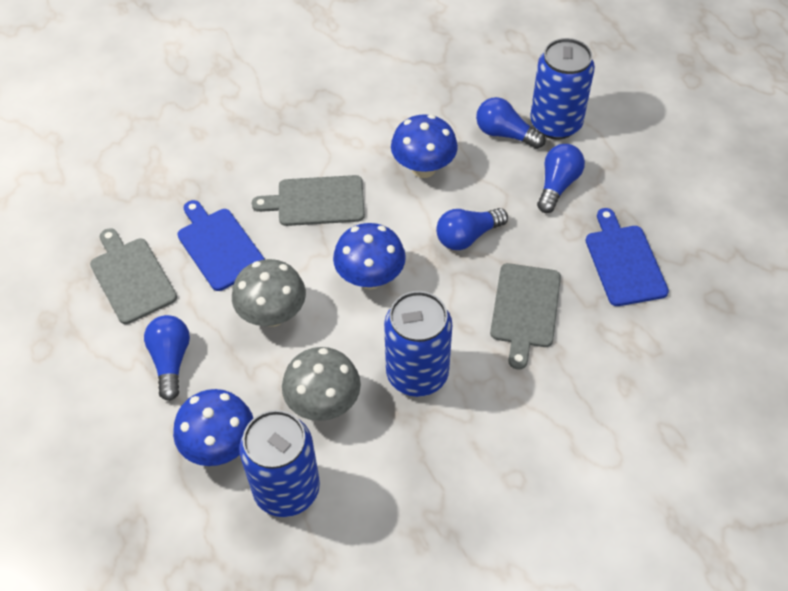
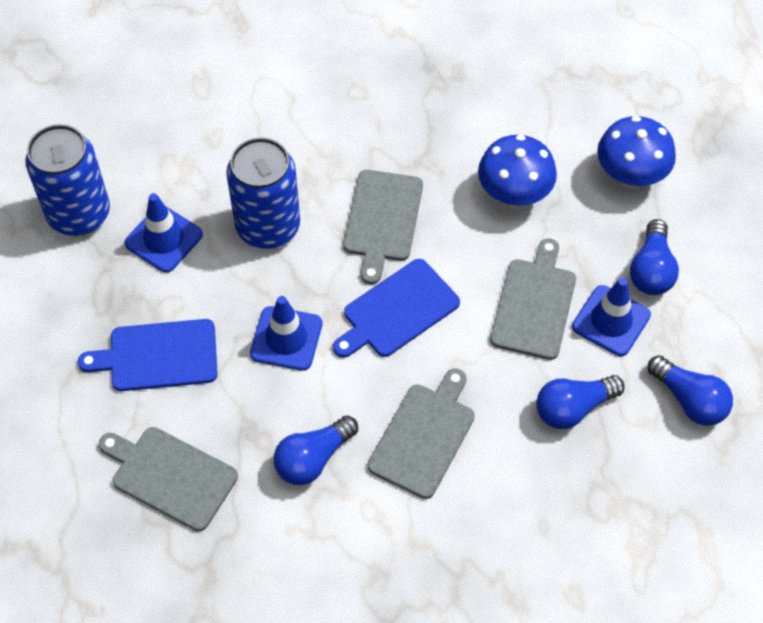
blue can: [239,410,320,517] [384,291,452,397] [530,38,595,139] = 3 -> [26,124,110,236] [226,137,300,249] = 2
blue mushroom: [173,389,253,466] [333,223,406,290] [391,114,458,178] = 3 -> [478,135,557,207] [597,116,676,188] = 2
blue traffic cone: none = 0 -> [124,193,203,272] [250,296,323,371] [572,278,651,356] = 3
grey cutting board: [90,228,177,324] [252,175,365,226] [490,263,561,369] = 3 -> [99,427,238,531] [343,170,423,284] [368,368,475,499] [490,238,576,360] = 4
grey mushroom: [232,259,306,327] [282,347,361,421] = 2 -> none = 0

